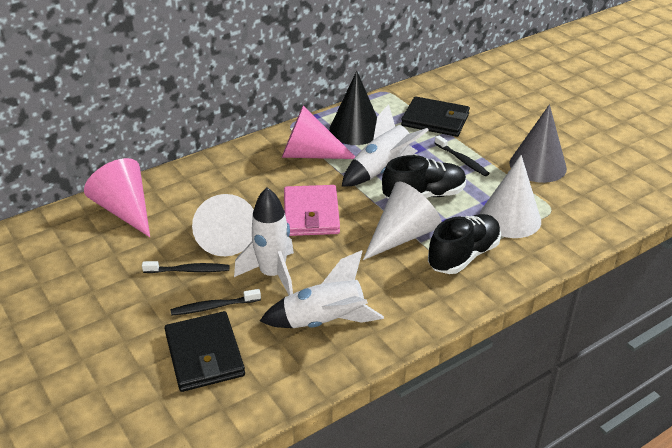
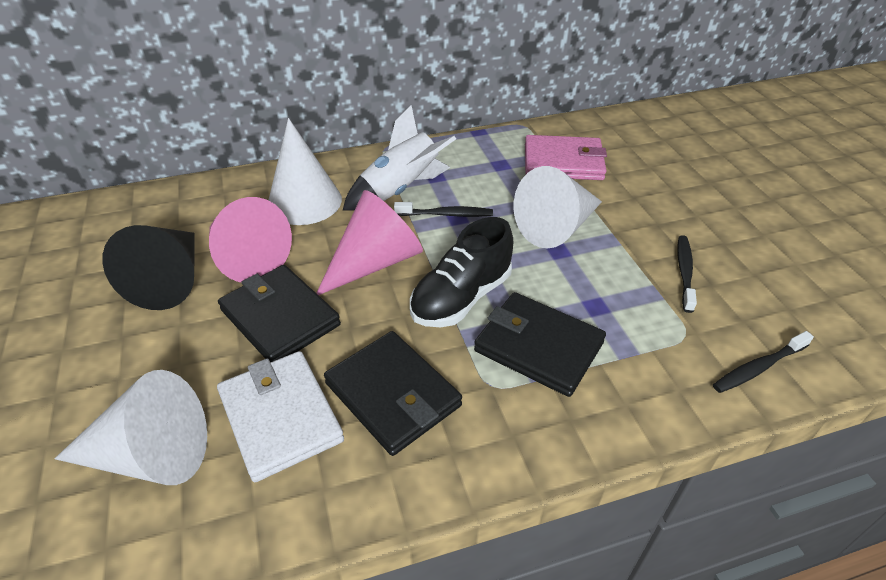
black shoe: [382,155,466,199] [428,214,501,274] = 2 -> [410,217,513,327] = 1
black wallet: [165,311,245,392] [401,97,470,137] = 2 -> [218,265,341,362] [324,331,462,456] [474,292,606,397] = 3
grey cone: [509,104,567,183] = 1 -> none = 0
white rocket: [234,187,294,295] [260,250,384,328] [342,104,429,186] = 3 -> [342,106,456,211] = 1
white wallet: none = 0 -> [217,351,344,482] = 1

